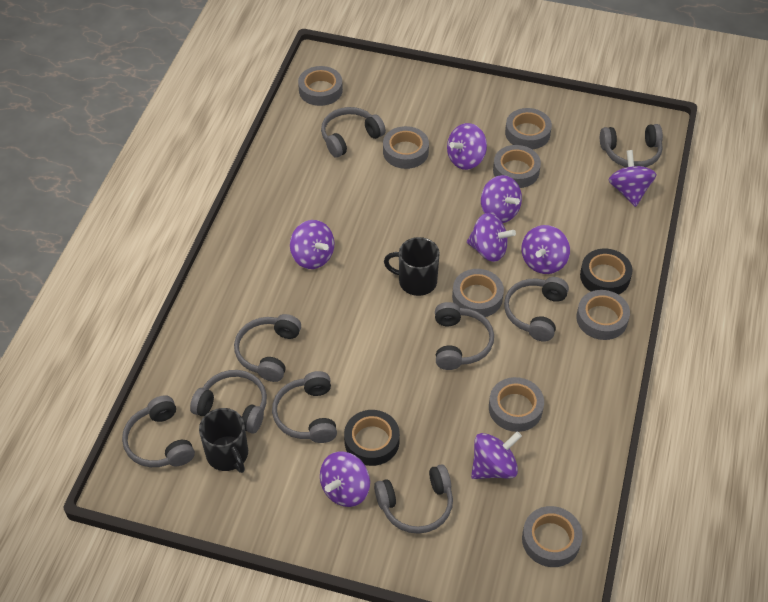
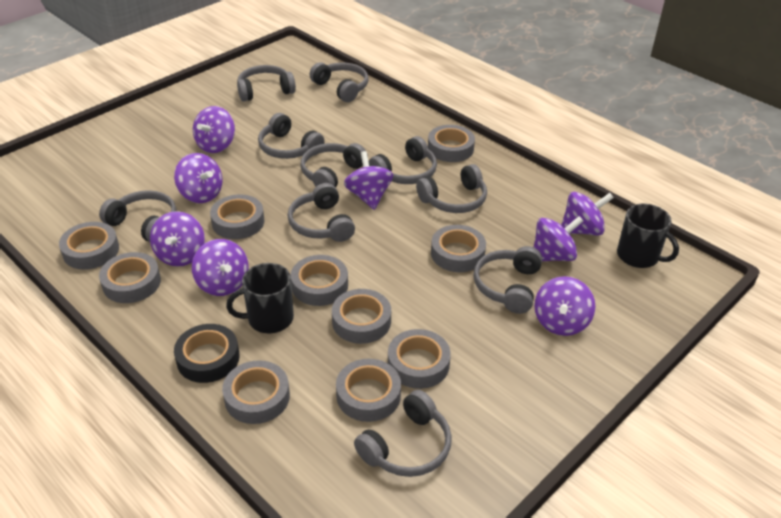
black tape: [344,410,400,466] [580,249,633,295] = 2 -> [174,324,240,383] = 1
grey headphones: [122,395,195,467] [190,370,267,434] [234,314,301,382] [272,371,337,443] [321,107,386,158] [374,464,453,534] [435,302,494,370] [504,277,569,342] [600,124,663,167] = 9 -> [99,190,176,242] [237,65,296,102] [258,113,325,159] [287,183,355,242] [301,143,368,187] [310,62,368,102] [354,390,452,477] [369,136,437,184] [416,164,487,213] [474,246,542,314] = 10
grey tape: [298,66,343,106] [383,126,429,169] [452,269,504,317] [489,377,544,432] [493,145,541,188] [505,108,552,149] [522,506,583,567] [576,290,630,340] = 8 -> [59,222,119,270] [99,252,161,303] [210,195,264,239] [222,360,290,424] [291,255,348,306] [332,289,391,344] [336,359,401,422] [388,329,451,389] [428,125,475,162] [431,225,486,272] = 10

